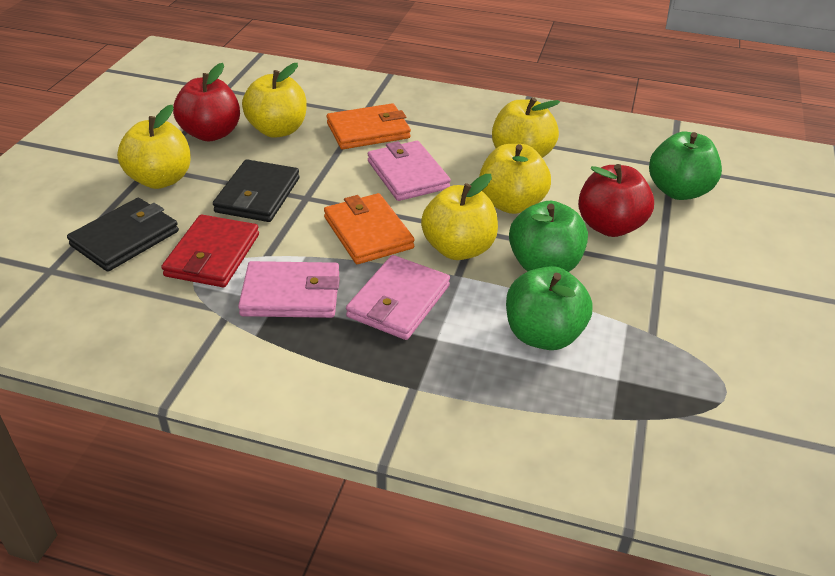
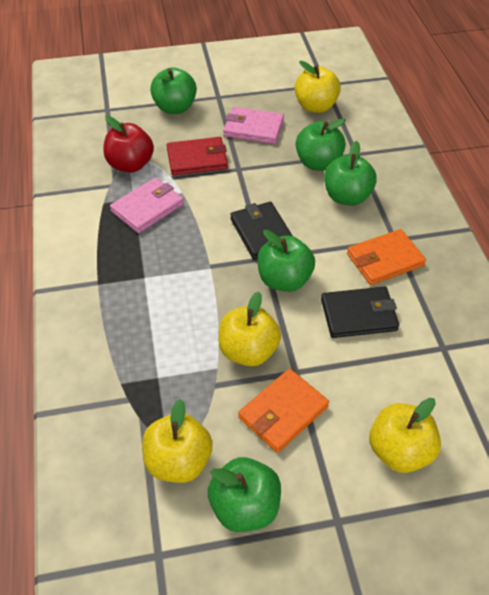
green apple: [506,266,593,350] [509,201,588,272] [649,132,722,200] = 3 -> [150,67,197,114] [208,457,281,532] [258,230,315,292] [296,118,346,171] [324,141,377,206] = 5
pink wallet: [238,261,340,318] [346,255,450,340] [368,141,451,201] = 3 -> [110,178,184,233] [223,107,284,144] = 2
red apple: [173,63,240,141] [578,164,654,237] = 2 -> [103,116,154,173] = 1
yellow apple: [117,105,191,189] [242,63,307,138] [421,174,498,260] [479,144,551,214] [492,97,560,158] = 5 -> [142,399,213,483] [218,292,281,366] [295,61,341,113] [369,398,441,473] = 4

